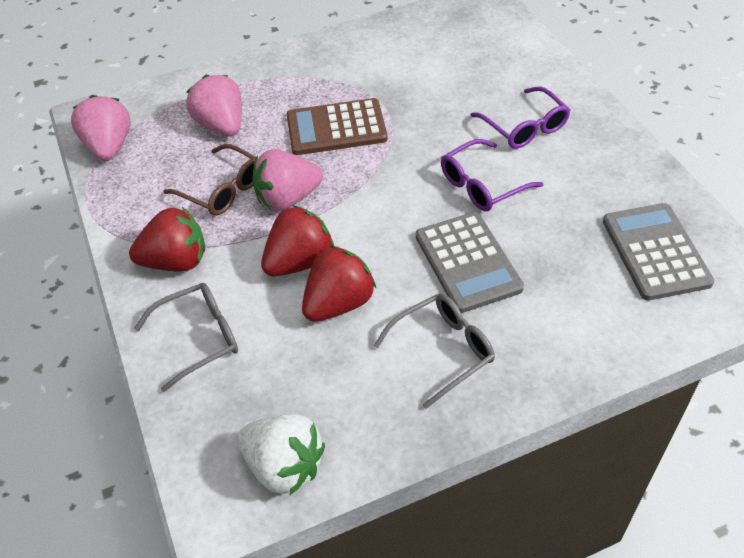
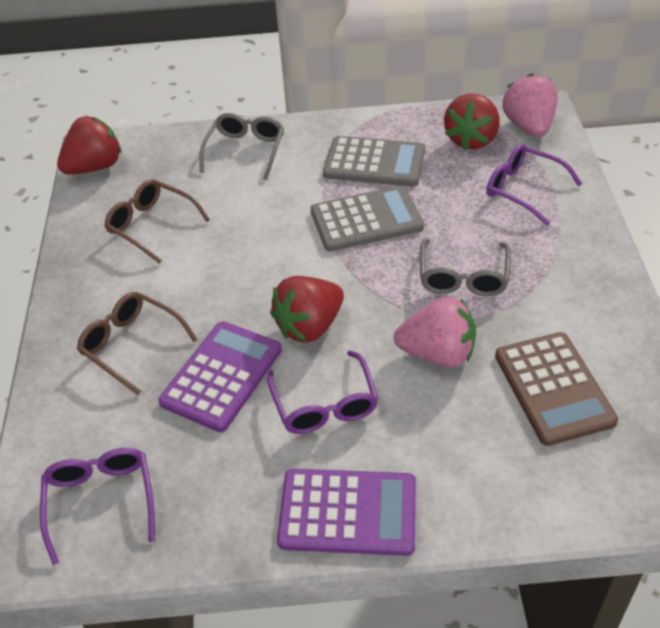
brown glasses: [164,144,256,215] = 1 -> [77,292,198,395] [104,179,210,264] = 2
pink strawberry: [71,95,131,161] [186,75,242,136] [252,149,323,211] = 3 -> [394,297,476,367] [502,74,558,137] = 2
purple calculator: none = 0 -> [158,321,282,432] [277,469,416,556] = 2
purple glasses: [441,139,543,211] [470,86,570,149] = 2 -> [40,448,155,565] [267,350,378,434] [486,144,582,226] = 3
white strawberry: [237,414,325,496] = 1 -> none = 0

